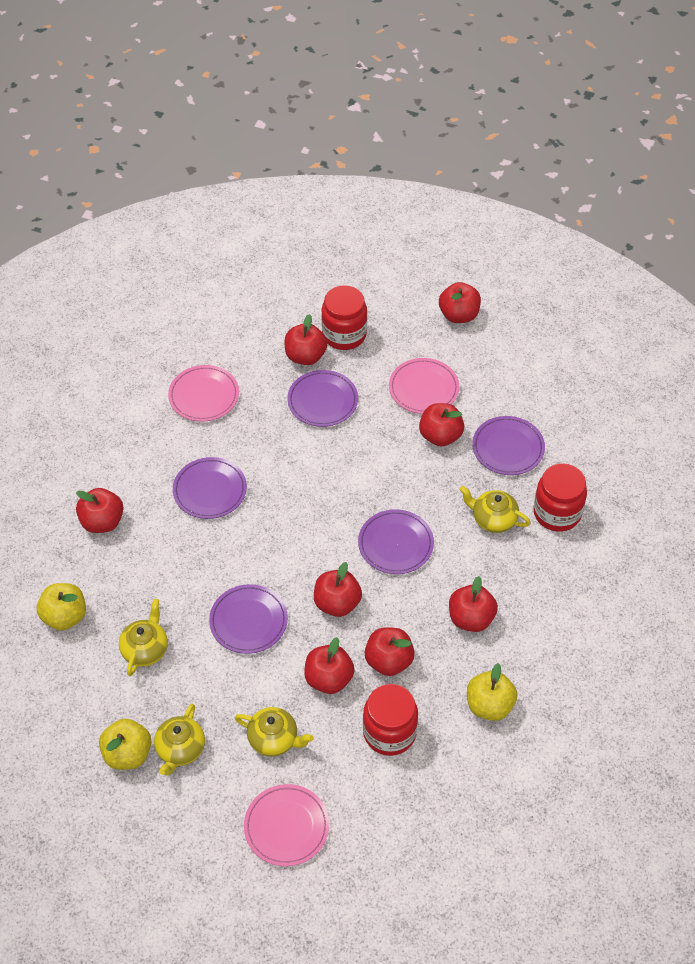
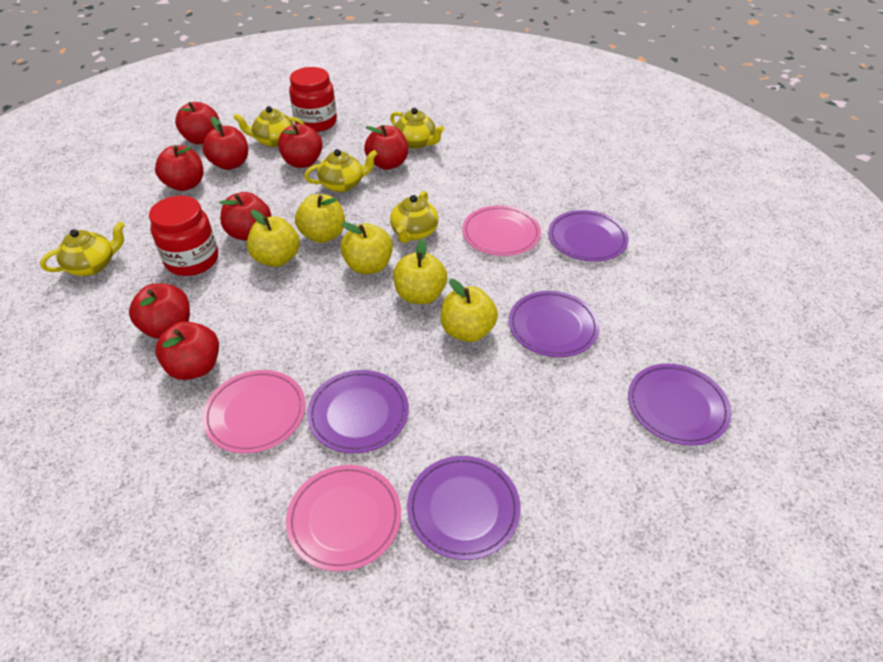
red jar: [321,285,367,350] [363,684,418,756] [533,463,587,532] = 3 -> [149,196,218,276] [289,67,337,132] = 2
yellow apple: [37,583,86,631] [99,719,151,770] [467,663,517,721] = 3 -> [247,210,300,267] [295,194,345,243] [340,222,393,274] [393,239,447,304] [441,279,498,342] = 5
yellow teapot: [119,599,168,676] [154,704,205,775] [235,707,314,756] [460,486,530,533] = 4 -> [40,222,125,276] [233,106,305,147] [304,149,377,192] [390,108,444,149] [390,191,438,243] = 5

